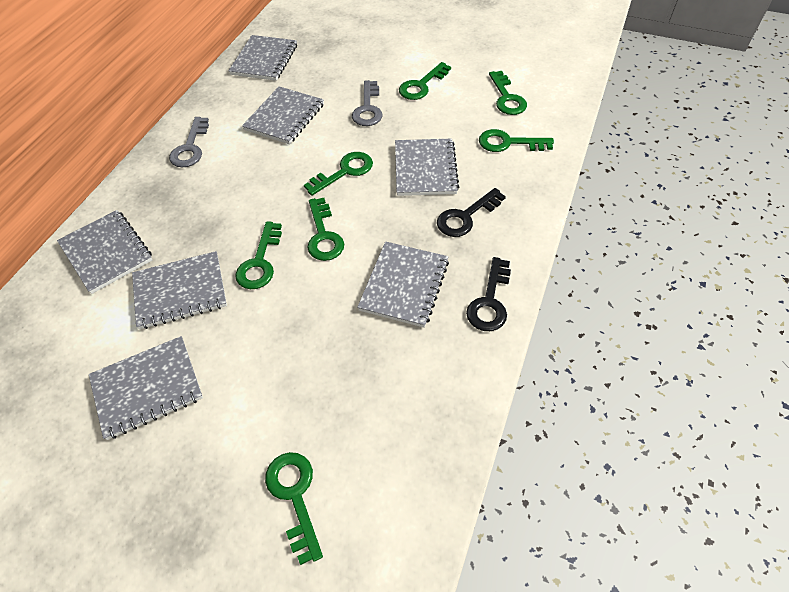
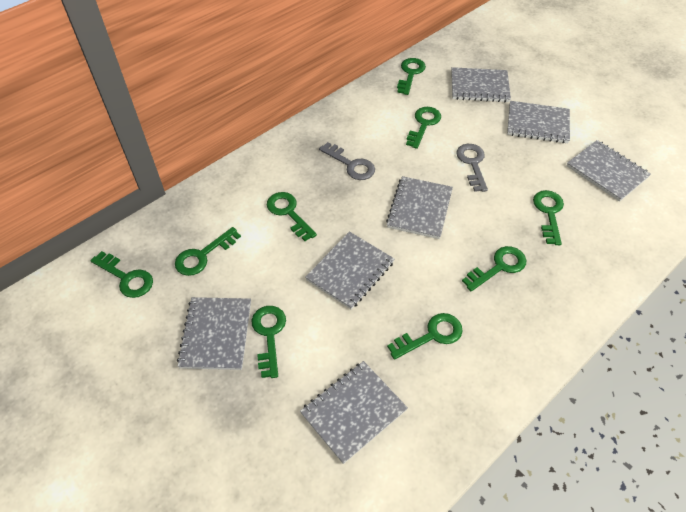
black key: [437,188,506,237] [466,257,511,331] = 2 -> none = 0
green key: [235,221,282,289] [265,452,323,565] [304,152,373,196] [307,198,344,261] [399,62,451,100] [479,129,554,152] [489,71,527,115] = 7 -> [90,251,153,298] [175,227,241,276] [251,306,286,378] [267,192,317,241] [387,313,462,360] [397,58,426,95] [406,107,441,149] [462,246,526,292] [533,190,564,245] = 9

